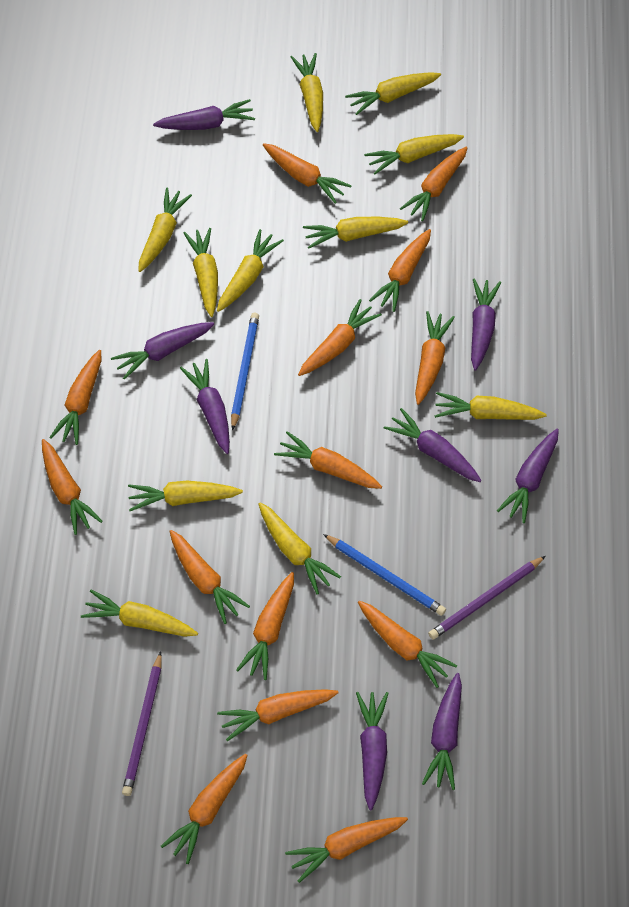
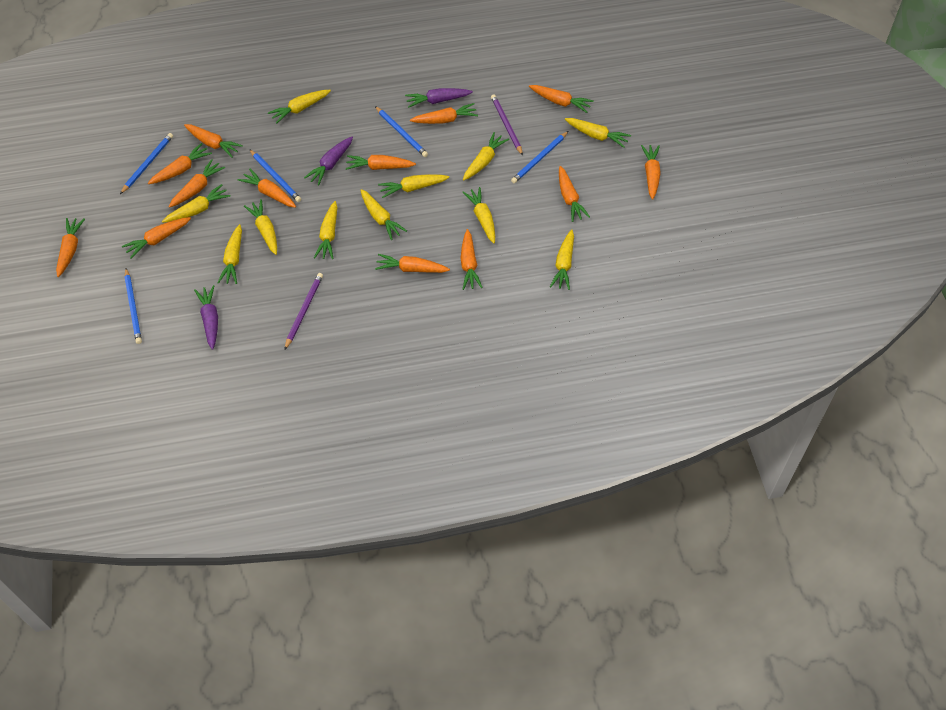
blue pencil: [231,313,259,431] [323,534,446,616] = 2 -> [120,133,173,194] [124,268,142,344] [249,149,301,202] [375,106,428,157] [511,131,568,183] = 5
orange carrot: [42,439,103,535] [49,350,101,445] [161,754,248,864] [169,530,250,624] [217,689,339,742] [236,572,294,680] [263,143,352,204] [274,431,382,489] [285,817,408,883] [298,299,382,376] [358,601,458,688] [369,229,431,312] [400,147,468,221] [415,311,455,405] = 14 -> [56,218,85,277] [122,217,191,259] [148,143,212,184] [168,159,225,208] [184,124,243,158] [238,169,296,208] [346,155,416,170] [375,254,450,273] [410,103,478,124] [461,229,483,290] [529,85,594,113] [559,166,590,222] [641,145,661,200] = 13
purple carrot: [111,322,214,380] [153,99,255,130] [180,359,230,454] [356,692,389,810] [384,408,482,482] [422,673,462,790] [471,278,501,371] [497,429,559,523] = 8 -> [194,285,218,350] [304,136,353,185] [405,88,473,108] = 3

